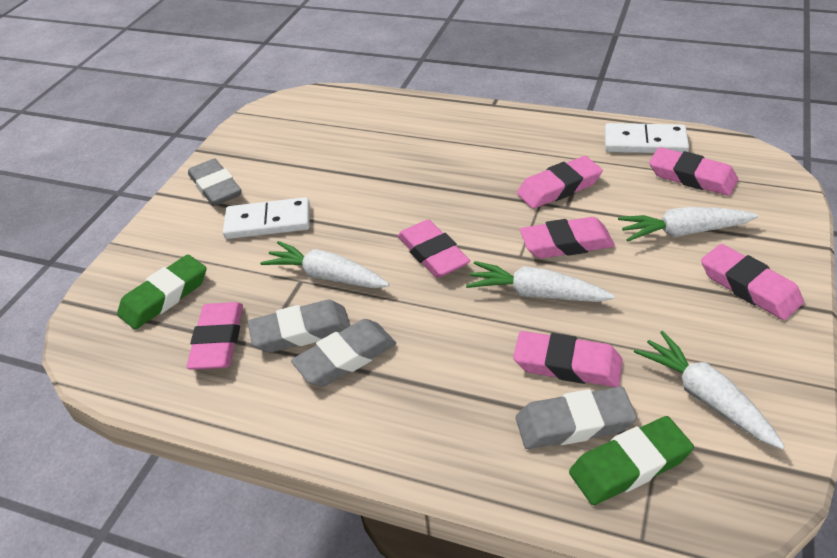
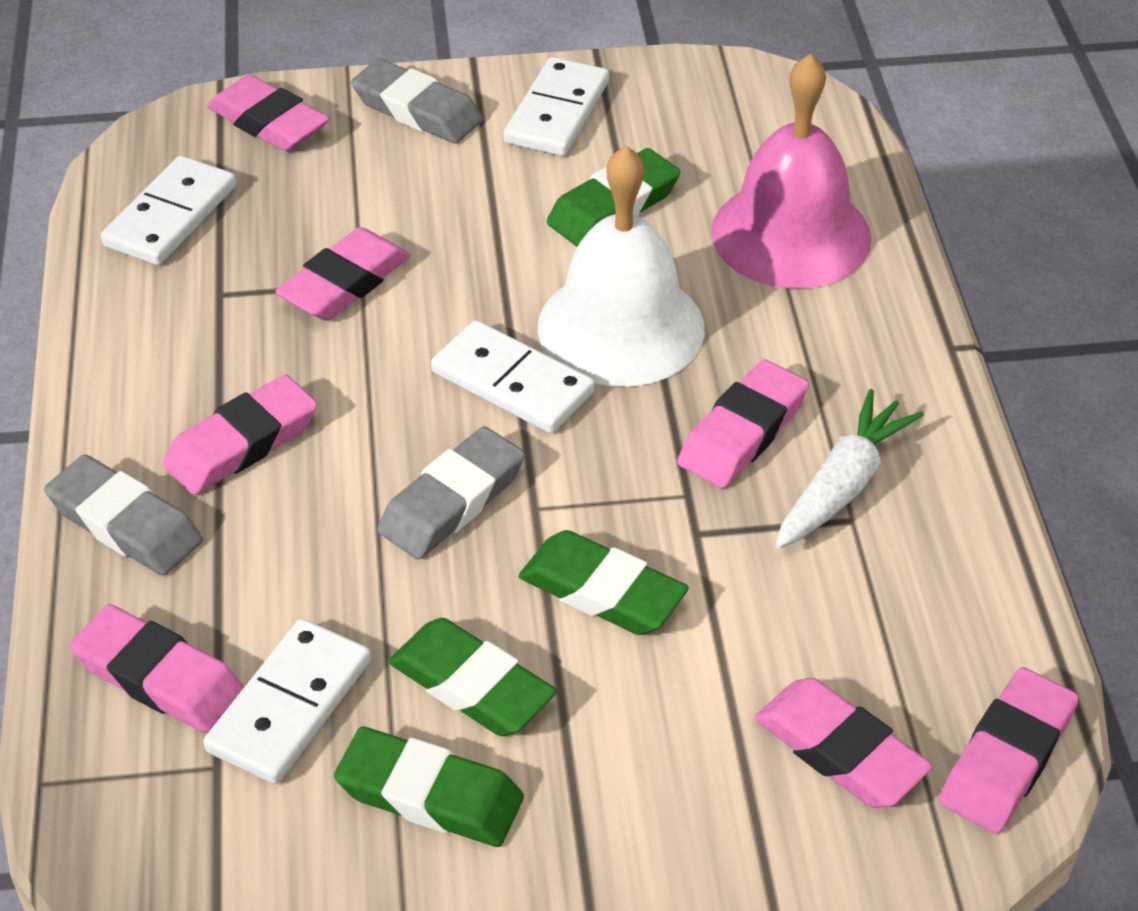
green eraser: [117,255,206,330] [569,416,694,505] = 2 -> [334,727,524,847] [388,618,557,736] [518,530,689,635] [547,148,680,247] = 4
grey eraser: [188,159,242,206] [248,300,350,353] [291,319,396,387] [516,387,637,449] = 4 -> [44,454,203,576] [351,58,483,144] [377,426,525,560] = 3
pink bell: none = 0 -> [711,53,871,289] = 1
white bell: none = 0 -> [538,145,705,387] = 1
white carrot: [260,241,390,288] [466,261,615,302] [618,207,759,241] [634,331,785,449] = 4 -> [776,389,924,549] = 1
white domino: [223,197,310,239] [605,123,689,153] = 2 -> [101,156,236,265] [203,619,371,784] [431,320,595,433] [504,57,609,156] = 4

